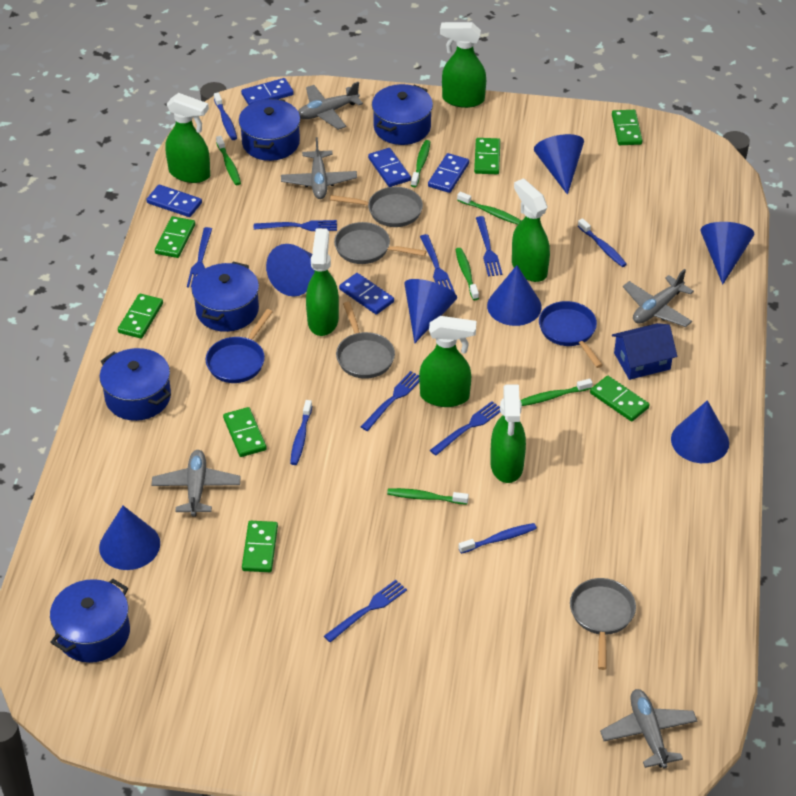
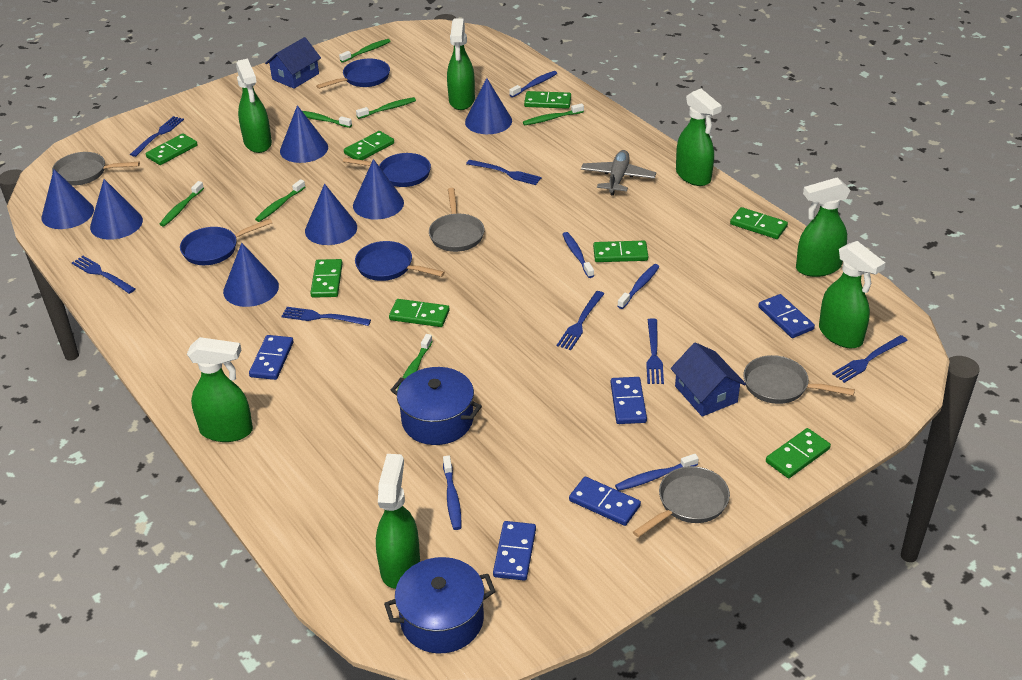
blue house: [612,323,677,380] = 1 -> [265,37,321,89] [671,342,746,417] = 2
blue pan: [206,309,273,383] [539,301,603,368] = 2 -> [180,219,272,265] [316,59,390,89] [343,153,431,187] [355,241,445,281] = 4
blue pot: [50,579,130,663] [100,348,171,421] [192,262,259,332] [239,98,300,161] [372,84,433,145] = 5 -> [384,557,496,654] [391,367,482,445] = 2
blue toothbrush: [214,92,237,140] [290,400,312,465] [459,523,537,554] [578,218,627,267] = 4 -> [443,456,461,530] [509,71,557,97] [562,232,594,278] [615,454,699,491] [617,264,659,309] = 5
green domino: [118,294,163,339] [155,216,195,258] [223,407,267,457] [242,521,278,572] [474,138,500,174] [590,376,650,422] [612,110,643,145] = 7 -> [146,134,197,165] [310,259,343,298] [344,131,394,160] [389,299,449,327] [524,91,571,109] [593,241,648,262] [730,207,788,239] [766,428,831,478] = 8
green spray bottle: [165,93,210,183] [306,228,339,336] [419,316,477,407] [440,22,486,108] [490,384,526,483] [512,178,550,282] = 6 -> [187,337,253,442] [236,59,272,153] [376,454,420,589] [447,18,475,110] [676,89,722,186] [796,177,851,277] [819,241,886,348] = 7
green toothbrush: [216,136,241,185] [387,488,469,505] [411,140,430,187] [456,248,479,300] [457,192,521,225] [520,379,592,406] = 6 -> [160,181,204,227] [255,179,305,222] [302,111,352,128] [339,39,391,63] [356,97,416,119] [397,334,433,391] [523,103,584,125] = 7
grey plane: [152,450,241,516] [281,137,357,199] [298,82,363,130] [600,689,697,769] [623,269,694,327] = 5 -> [581,150,656,196] = 1

